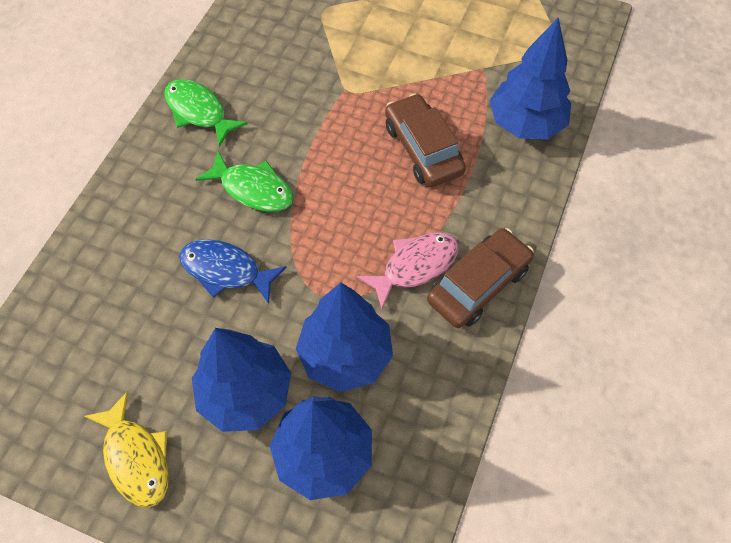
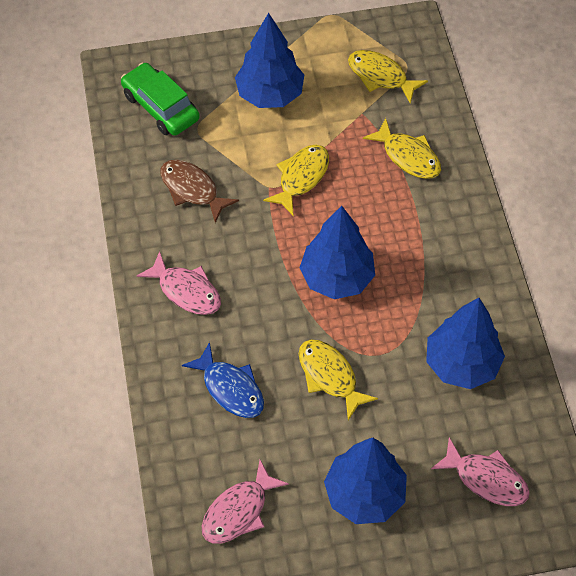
brown car: [385,93,466,187] [427,228,534,328] = 2 -> none = 0
brown fish: none = 0 -> [160,160,239,223] = 1
green car: none = 0 -> [121,63,200,136] = 1
green fish: [164,79,248,147] [195,151,294,212] = 2 -> none = 0
pink fish: [357,232,459,309] = 1 -> [137,251,221,315] [202,460,289,544] [431,437,530,506] = 3
yellow fish: [84,391,169,508] = 1 -> [263,145,329,215] [299,340,378,420] [348,50,428,104] [363,118,441,179] = 4

